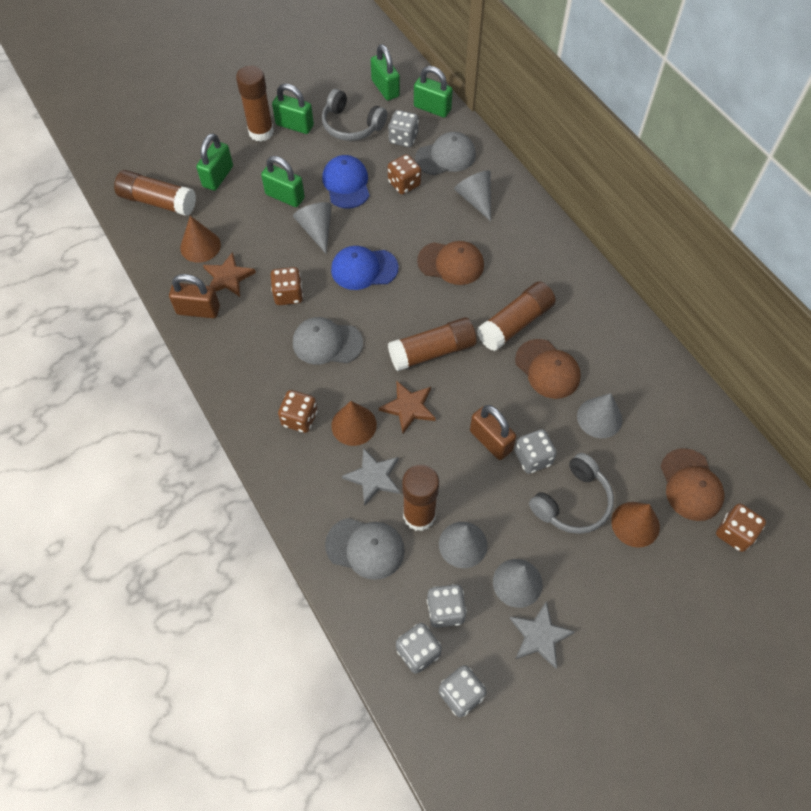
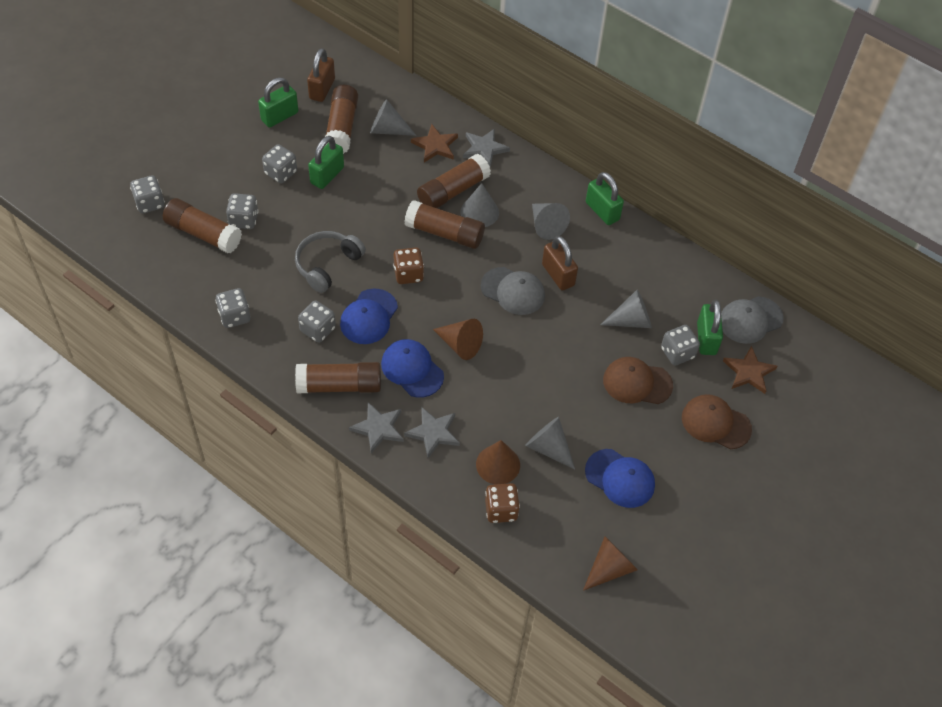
blue cap: [322,155,369,209] [331,246,399,290] = 2 -> [340,289,398,344] [381,339,444,398] [585,449,655,508] = 3
brown cap: [417,241,484,285] [515,339,581,399] [661,448,724,521] = 3 -> [603,357,673,404] [682,394,752,449] = 2
brown dice: [271,267,303,305] [278,390,318,433] [388,154,421,194] [716,504,766,552] = 4 -> [393,247,424,284] [485,483,520,523] = 2
green padlock: [196,133,233,191] [261,156,305,207] [272,84,314,134] [371,44,400,101] [414,66,453,118] = 5 -> [258,77,298,128] [308,136,344,189] [586,172,624,225] [697,300,723,355] = 4
grey cap: [293,317,363,365] [325,518,405,580] [415,132,476,175] = 3 -> [481,267,545,315] [721,296,784,344] = 2
grey dice: [388,110,419,147] [396,623,442,674] [427,584,467,628] [439,665,487,718] [515,429,557,474] = 5 -> [130,175,165,214] [215,288,251,328] [226,193,259,229] [262,144,297,183] [298,300,336,343] [661,325,700,365] = 6
grey headphones: [322,89,387,141] [529,453,614,534] = 2 -> [295,231,366,293] = 1
grey star: [342,448,400,506] [510,601,575,669] = 2 -> [349,402,404,453] [404,407,460,458] [463,128,510,168] = 3

